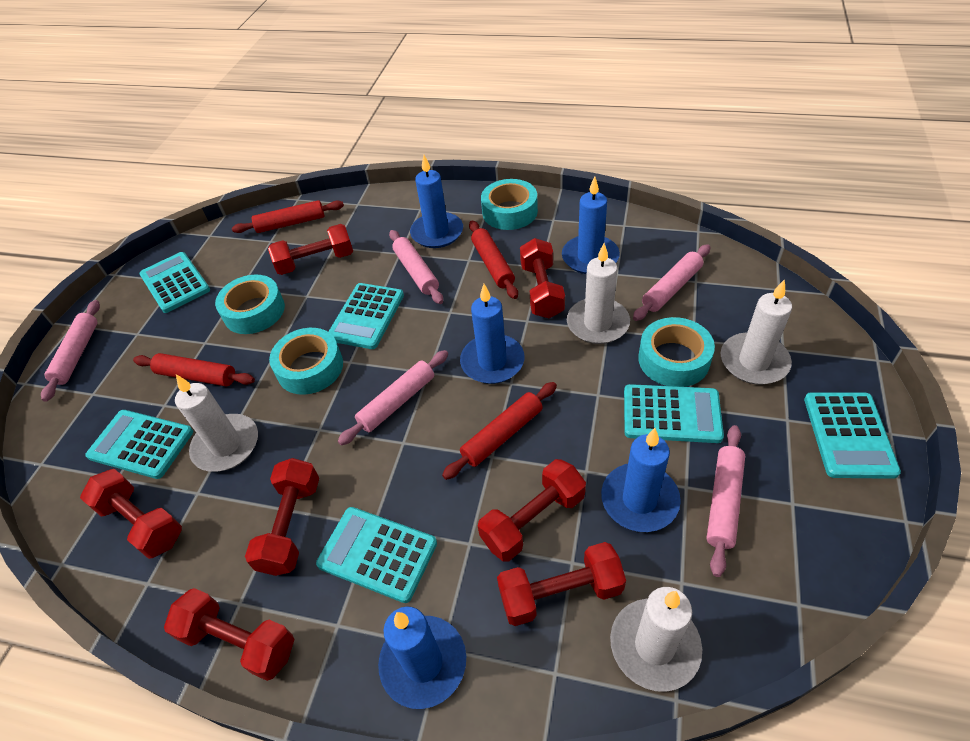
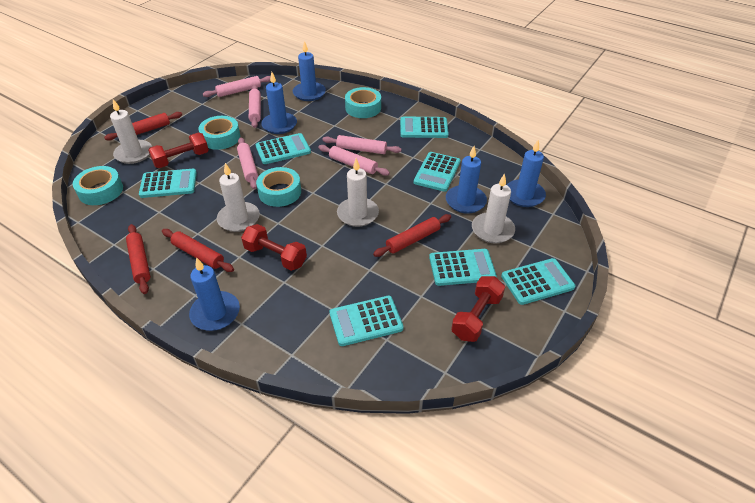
red dumbbell: [80,469,182,559] [164,588,295,681] [245,458,319,576] [268,224,353,275] [478,459,586,562] [497,542,626,626] [520,238,565,318] = 7 -> [148,133,209,168] [241,224,307,271] [451,276,505,342] = 3
turquoise calculator: [85,410,193,479] [139,252,210,313] [316,507,437,603] [328,283,404,349] [624,384,724,443] [804,393,901,479] = 6 -> [139,169,197,198] [255,133,311,164] [329,296,404,346] [400,116,449,138] [414,152,461,192] [429,249,497,286] [501,258,576,305] = 7

